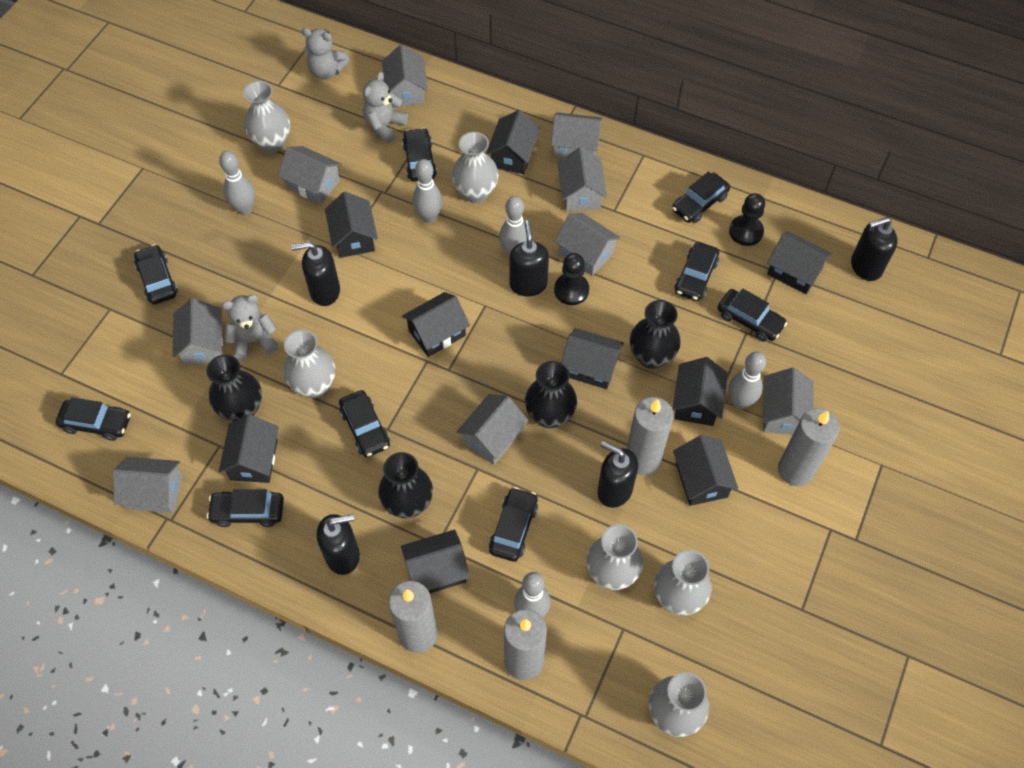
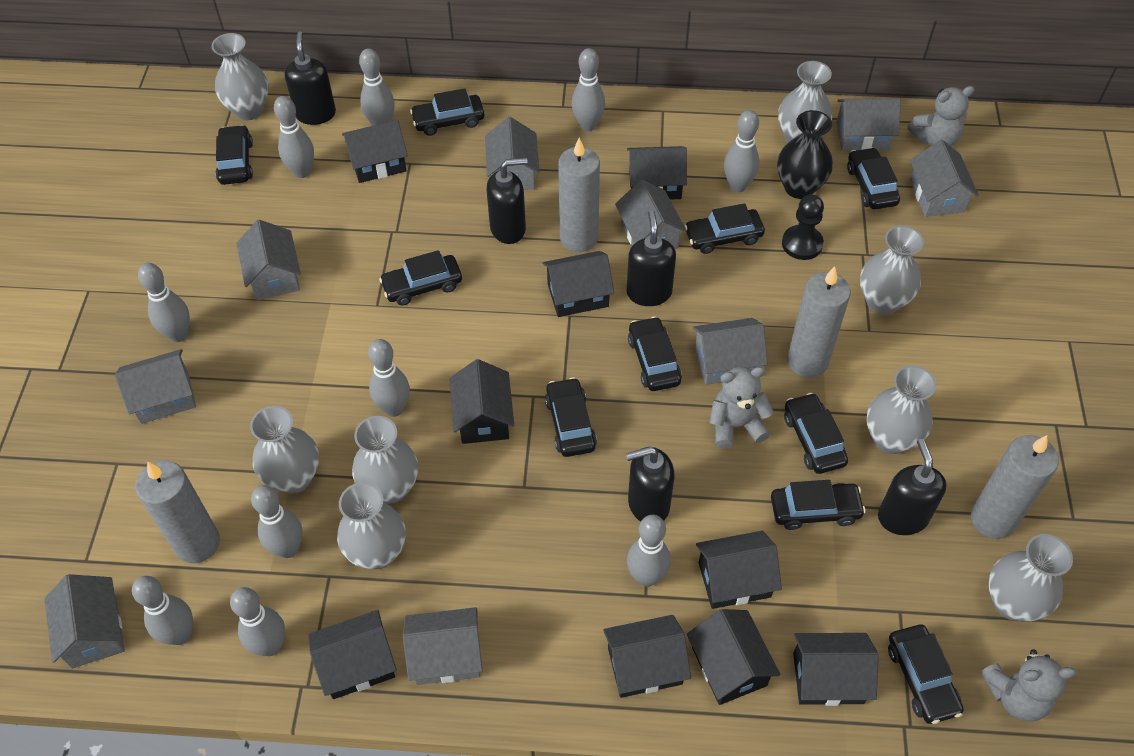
black car: [56,397,131,441] [134,244,178,305] [207,489,284,527] [339,390,390,457] [402,128,437,182] [489,487,538,562] [672,171,730,223] [674,242,719,301] [717,288,787,342] = 9 -> [215,125,253,185] [379,250,462,306] [410,88,484,136] [545,377,597,457] [628,316,682,391] [685,203,765,254] [771,480,866,530] [784,393,848,474] [847,147,900,209] [888,624,963,724] = 10
black pawn: [554,253,589,305] [729,193,765,246] = 2 -> [782,194,824,260] = 1
black vase: [206,355,262,421] [378,452,433,518] [525,361,577,428] [630,300,681,369] = 4 -> [777,110,833,199] = 1
grey bowling pin: [219,151,255,215] [412,159,443,223] [499,196,527,256] [514,572,551,618] [729,352,766,409] = 5 -> [132,576,193,645] [138,263,190,342] [230,587,285,656] [251,485,303,558] [274,96,314,178] [359,48,395,126] [368,339,410,417] [572,48,605,131] [627,515,671,587] [724,110,759,192] = 10
grey vase: [243,81,290,152] [283,330,335,398] [452,132,499,203] [587,524,643,590] [649,672,709,737] [654,550,711,616] = 6 -> [212,33,269,120] [250,406,319,494] [337,482,406,569] [352,416,418,504] [778,61,832,143] [860,225,924,315] [866,365,936,454] [988,534,1073,622] = 8

